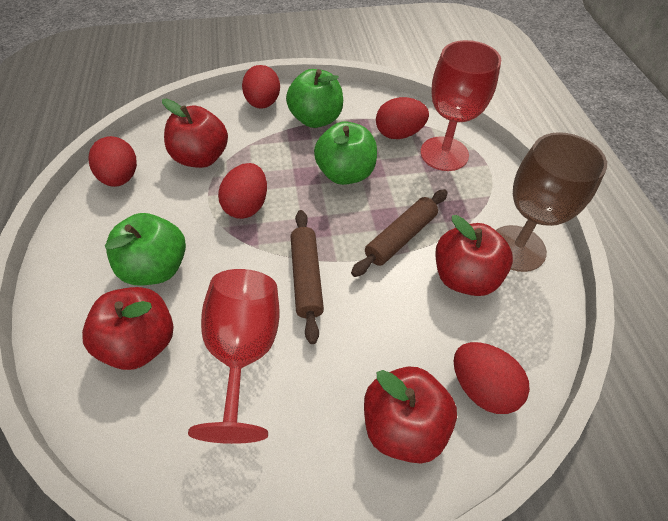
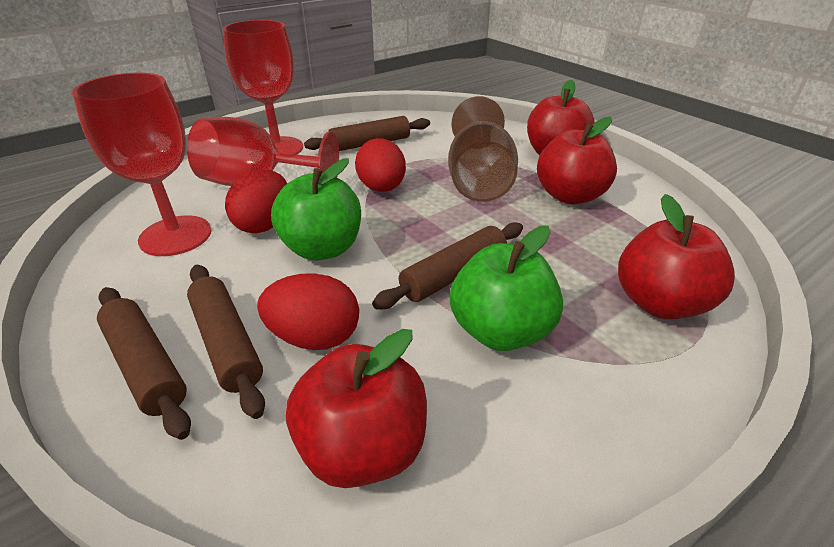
brown rolling pin: [290,210,324,344] [351,189,448,277] = 2 -> [97,287,191,440] [187,265,265,419] [304,116,430,151] [372,222,523,309] = 4
green apple: [105,213,186,285] [286,69,343,128] [314,121,377,185] = 3 -> [271,158,361,261] [450,225,563,351] = 2
red egg: [88,136,137,187] [218,163,267,219] [242,65,280,109] [376,97,429,139] [454,342,530,414] = 5 -> [225,170,287,233] [257,273,359,350] [355,138,406,192] = 3
red goblet: [188,269,280,444] [420,40,501,171] = 2 -> [72,73,211,256] [187,117,339,186] [223,20,303,155] = 3

